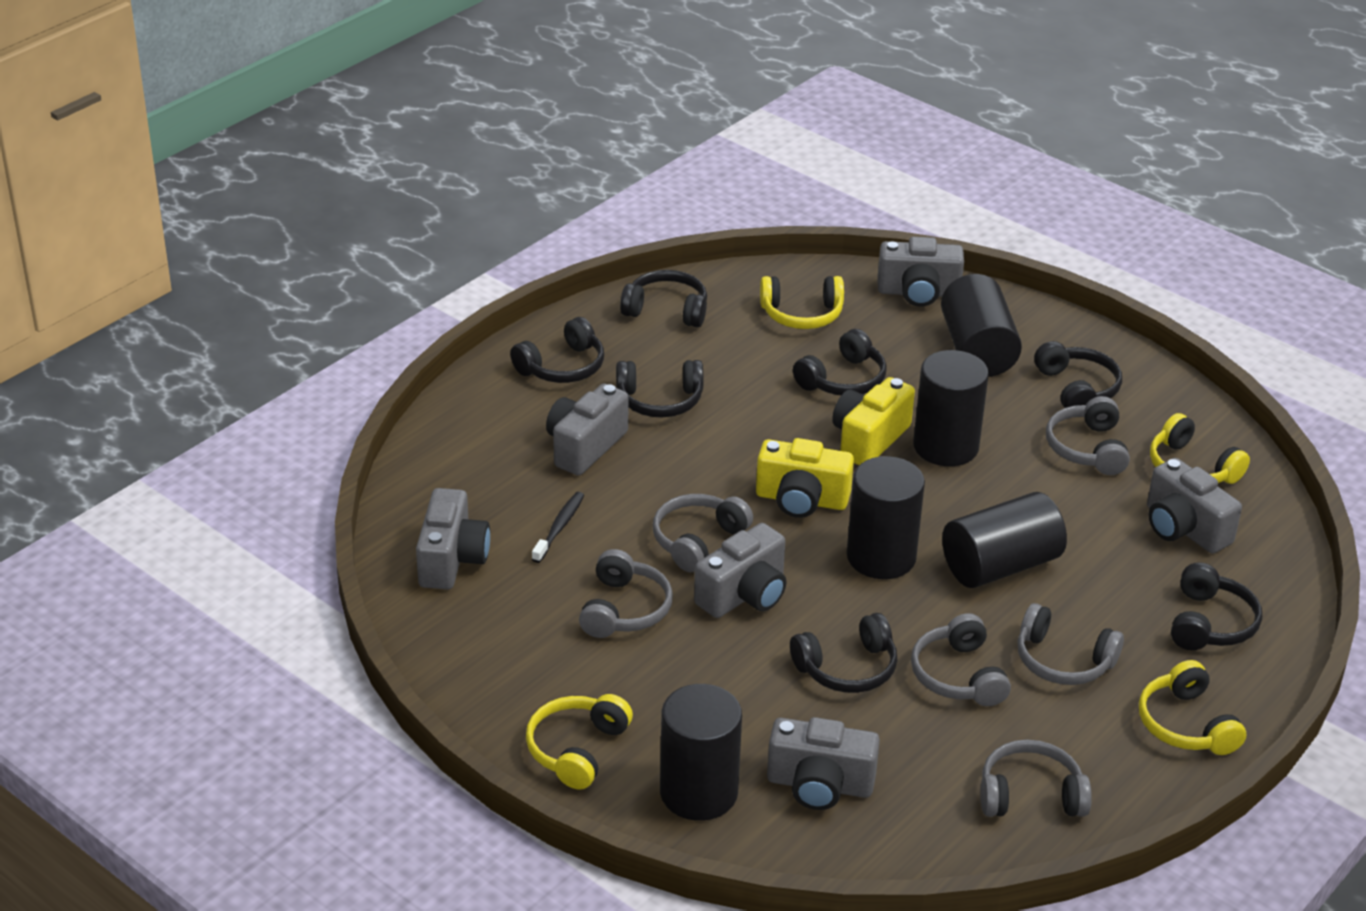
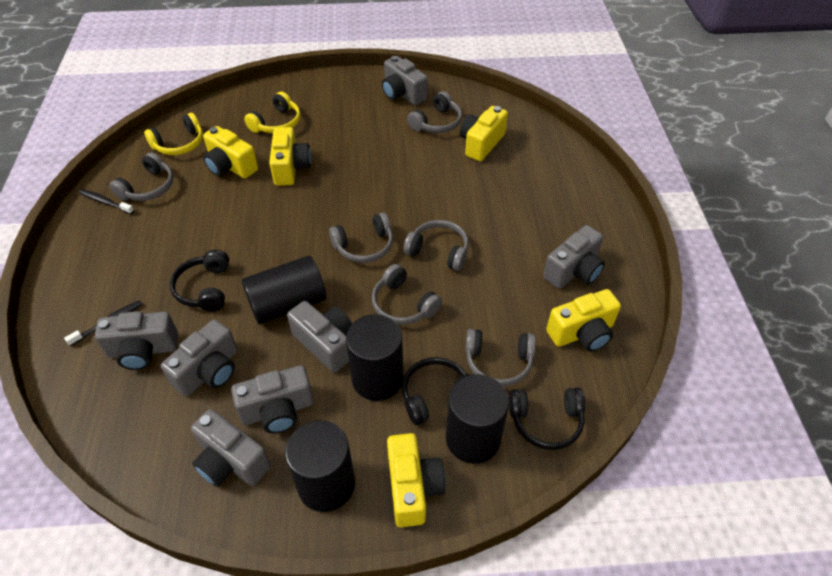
black cylinder: [660,684,742,821] [847,456,925,579] [913,350,989,466] [941,274,1022,377] [942,492,1067,588] = 5 -> [242,256,326,324] [285,420,355,512] [346,314,403,401] [446,374,509,464] = 4
black headphones: [510,317,604,383] [616,360,703,417] [620,270,707,328] [790,613,898,693] [793,329,887,395] [1034,341,1122,408] [1171,562,1262,650] = 7 -> [170,250,229,312] [402,357,470,425] [509,388,585,450] = 3
black toothbrush: [532,492,584,563] = 1 -> [64,300,143,346] [79,189,134,214] = 2
grey camera: [416,488,490,590] [546,384,629,475] [694,523,786,618] [767,717,880,810] [878,237,964,307] [1147,458,1242,553] = 6 -> [95,311,178,370] [161,319,237,396] [191,409,271,487] [231,365,314,433] [287,301,352,372] [382,56,428,105] [543,225,605,289] = 7
yellow camera: [756,438,854,518] [832,377,915,465] = 2 -> [203,126,258,179] [269,127,311,186] [387,433,446,527] [460,106,508,161] [546,289,621,352] = 5
yellow headphones: [526,694,633,789] [760,276,844,329] [1139,660,1246,755] [1150,413,1250,484] = 4 -> [144,113,203,155] [244,92,301,133] = 2

